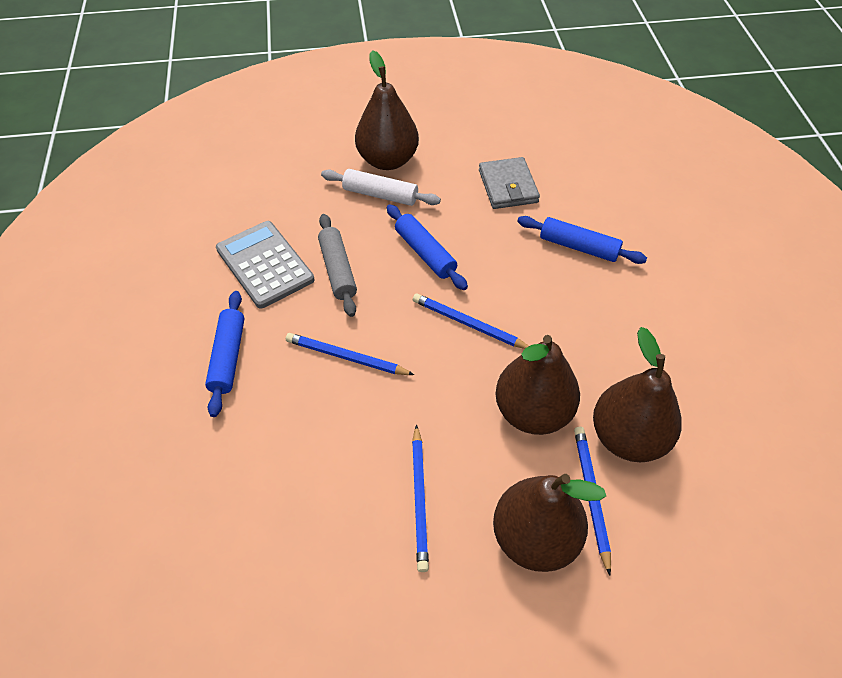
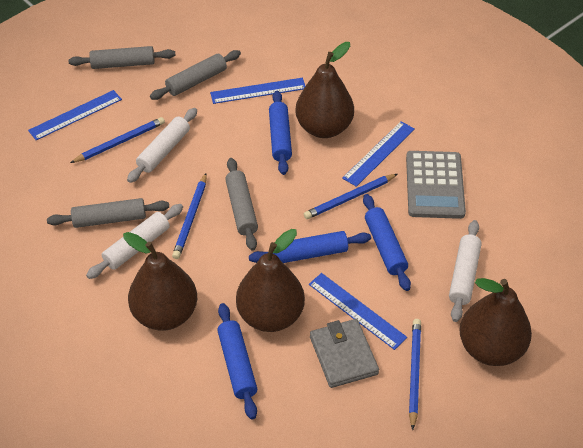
blue rolling pin: [205,291,244,417] [387,204,468,290] [517,216,647,264] = 3 -> [217,303,257,419] [249,231,371,263] [269,91,292,175] [363,194,411,291] = 4
blue ruler: none = 0 -> [28,90,122,140] [210,78,305,104] [309,273,407,350] [342,121,415,187] = 4
grey rolling pin: [318,214,357,317] = 1 -> [47,198,169,228] [68,46,176,69] [150,50,241,100] [225,158,258,251] = 4
white rolling pin: [321,169,441,206] = 1 -> [86,204,183,279] [127,108,197,183] [449,220,482,322] = 3

